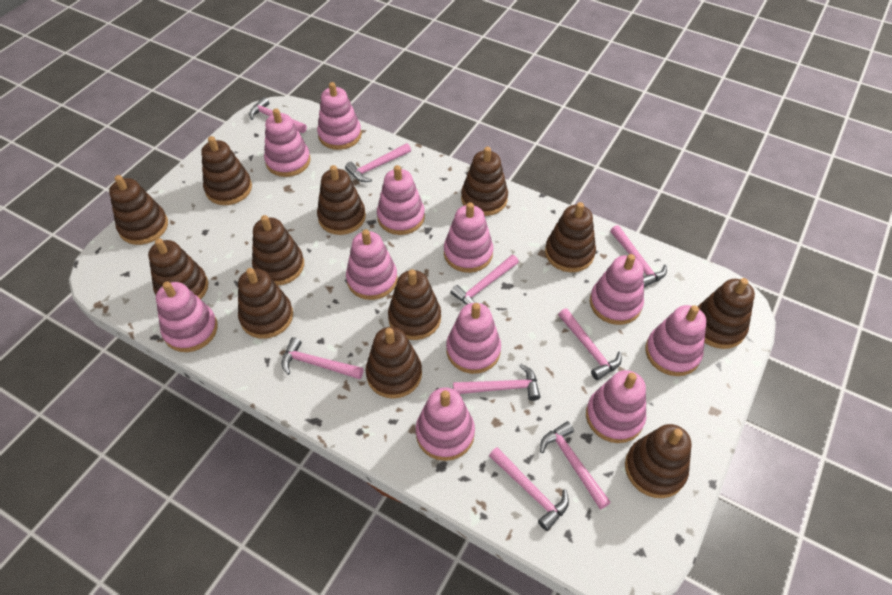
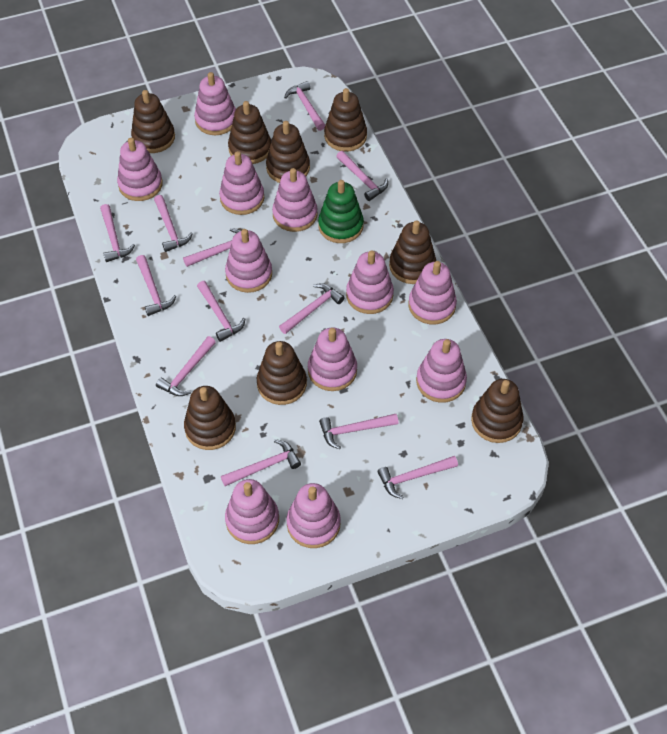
brown stacking toy: [109,175,168,245] [148,238,208,300] [201,136,252,205] [238,268,293,339] [252,215,304,285] [317,165,366,235] [366,327,422,399] [388,269,441,340] [461,147,508,216] [545,202,596,272] [625,424,692,498] [698,278,755,349] = 12 -> [131,90,175,153] [184,386,236,450] [228,101,271,164] [257,341,307,405] [266,121,310,183] [324,88,367,152] [389,220,436,284] [471,379,523,443] = 8
green stacking toy: none = 0 -> [318,180,364,243] = 1
pink hammer: [249,97,307,133] [281,337,364,379] [345,143,411,182] [451,255,519,305] [453,364,540,401] [489,447,569,531] [540,421,611,510] [558,308,622,380] [610,225,667,287] = 9 -> [100,204,135,262] [136,255,176,316] [154,195,193,252] [156,336,216,396] [183,228,241,267] [197,281,245,342] [221,439,301,486] [279,283,345,334] [284,81,325,131] [319,414,399,449] [336,151,388,201] [377,456,458,499] = 12

